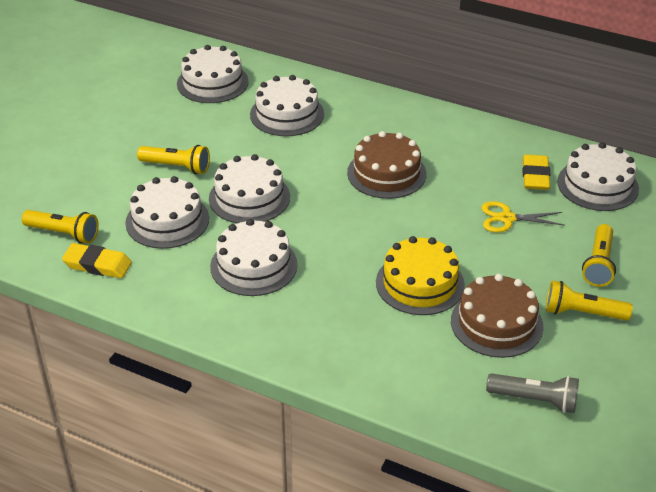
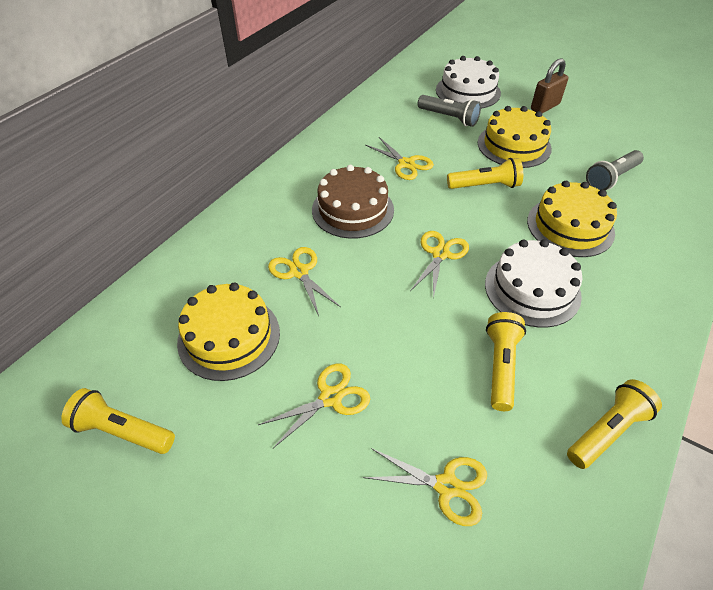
brown cake: [347,131,426,199] [451,274,543,358] = 2 -> [312,165,394,239] = 1
brown padlock: none = 0 -> [531,58,568,113] = 1
grey flashlight: [486,373,579,413] = 1 -> [418,95,481,127] [586,150,644,190] = 2
white cake: [125,176,209,249] [177,45,249,103] [209,154,290,223] [210,219,298,296] [250,75,324,136] [557,142,639,211] = 6 -> [436,56,501,109] [485,239,582,328] = 2
yellow cake: [376,236,465,315] = 1 -> [177,283,280,381] [478,106,552,168] [527,181,617,257] = 3
yellow eraser: [62,243,132,278] [522,155,550,190] = 2 -> none = 0
yellow scissors: [482,201,565,232] = 1 -> [258,363,370,448] [268,247,341,316] [363,448,487,526] [366,137,434,180] [410,231,469,298] = 5

